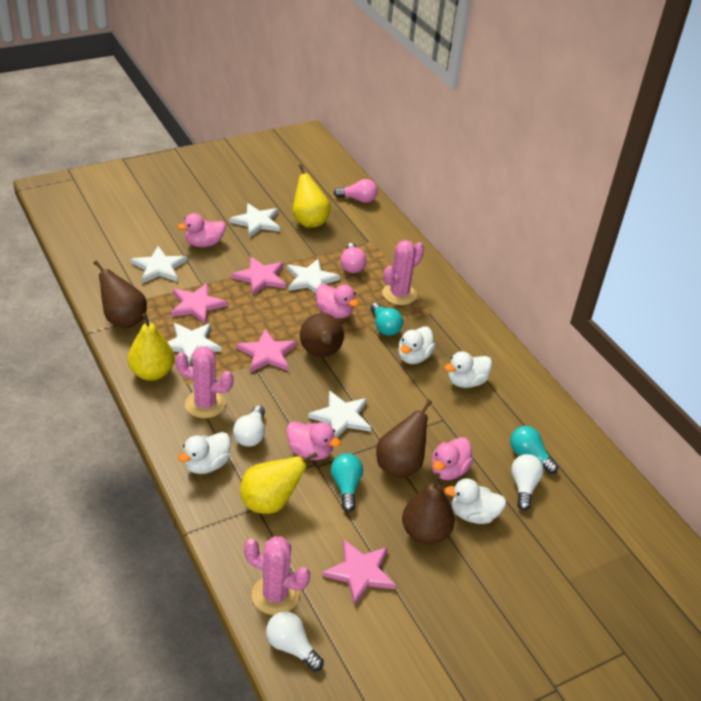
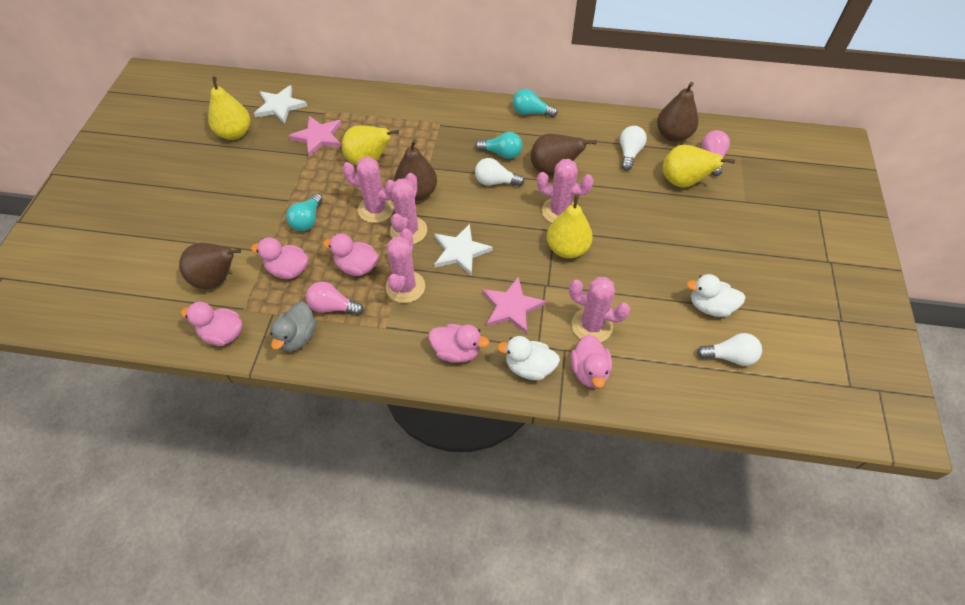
grey duck: none = 0 -> [270,302,316,352] = 1
pink cactus: [175,346,233,418] [244,536,310,615] [382,240,424,305] = 3 -> [342,157,394,223] [386,228,425,303] [390,173,427,244] [537,159,594,223] [569,277,630,342] = 5
pink duck: [177,213,226,247] [286,421,341,460] [316,284,359,319] [431,437,473,480] = 4 -> [181,302,243,346] [251,237,308,279] [323,233,379,276] [429,324,489,363] [571,334,612,388] = 5
pink star: [171,283,228,324] [231,257,286,295] [237,329,297,373] [322,540,396,605] = 4 -> [289,116,341,157] [483,277,546,334] = 2
white duck: [178,432,231,474] [398,326,436,364] [444,351,492,388] [444,478,506,524] = 4 -> [497,336,560,380] [686,274,745,317] = 2
white star: [131,246,187,283] [168,323,221,365] [229,203,280,237] [287,259,340,293] [308,390,371,438] = 5 -> [254,85,307,124] [434,224,493,276] = 2
yellow pear: [127,313,174,381] [240,452,318,514] [293,164,331,228] = 3 -> [208,76,250,140] [342,125,399,166] [547,195,593,258] [663,145,735,188] = 4

